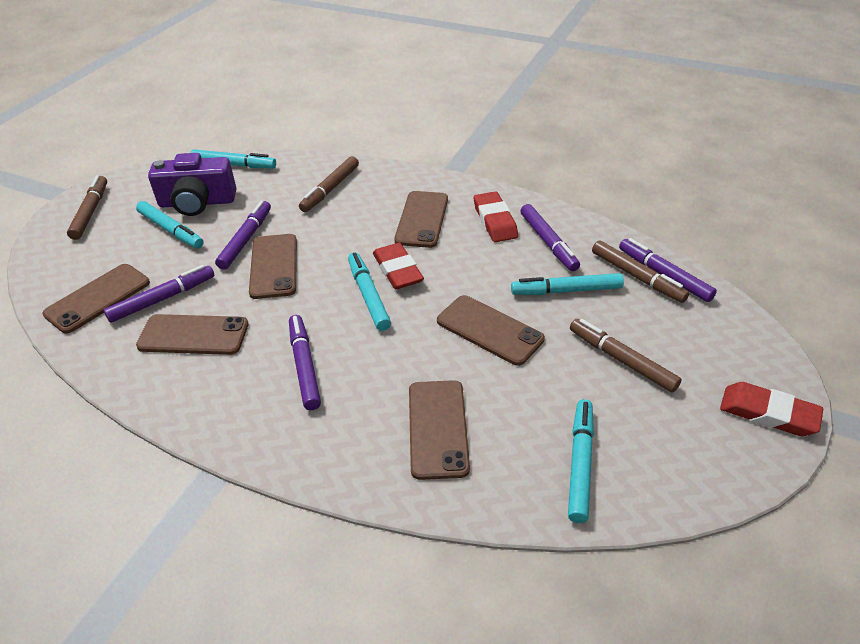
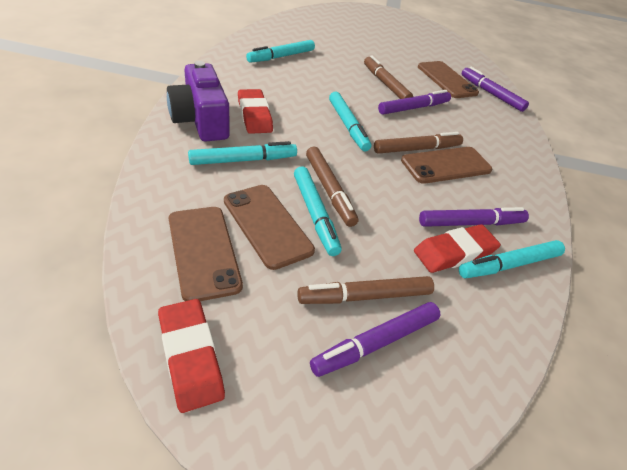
brown phone: [42,264,150,334] [136,314,249,355] [249,234,297,299] [394,191,448,248] [409,380,470,480] [437,295,545,366] = 6 -> [169,207,243,301] [224,185,315,270] [401,147,492,184] [418,61,479,98] = 4
purple marker: [104,265,214,323] [215,201,271,270] [289,315,321,410] [521,204,580,271] [619,238,717,302] = 5 -> [310,302,440,377] [378,90,451,115] [419,207,529,227] [461,67,529,112] = 4

